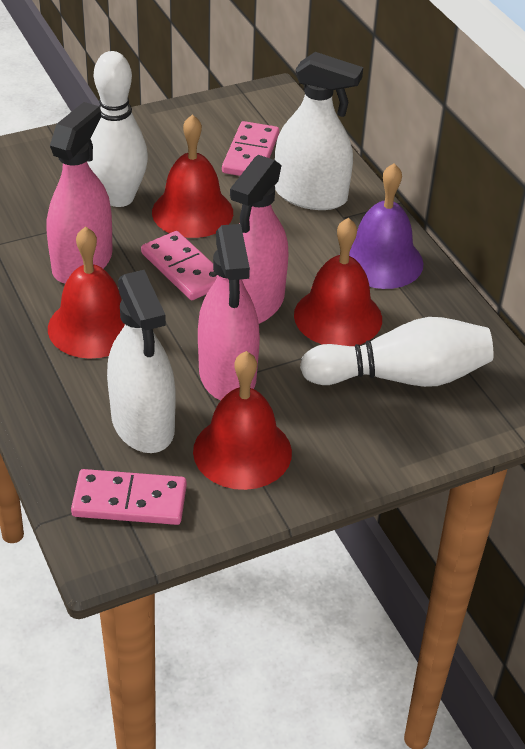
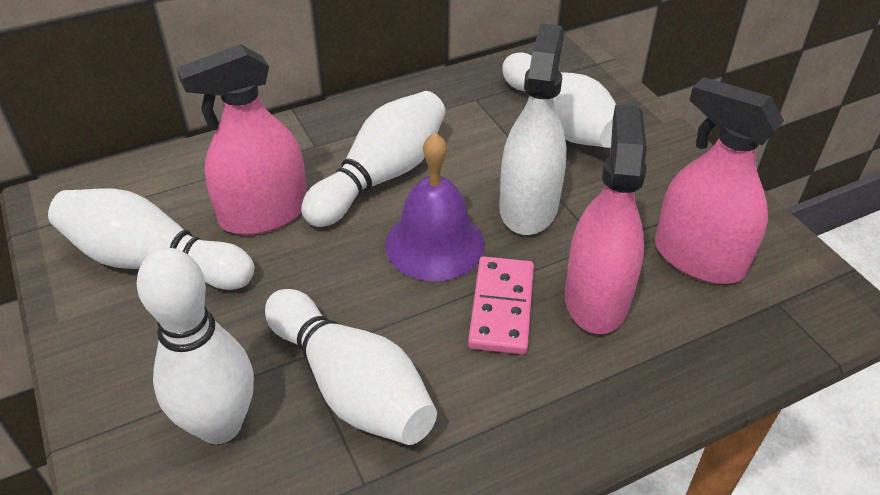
pink domino: [71,469,187,525] [141,231,218,300] [222,121,279,176] = 3 -> [468,256,534,355] = 1
red bell: [48,226,125,359] [152,114,233,238] [193,351,292,490] [294,218,382,346] = 4 -> none = 0
white bowling pin: [87,51,148,207] [300,317,494,387] = 2 -> [48,189,254,290] [137,248,254,444] [265,289,437,445] [301,91,446,227] [502,52,616,148] = 5
white spray bottle: [107,270,176,453] [275,52,363,210] = 2 -> [499,23,567,235] = 1

